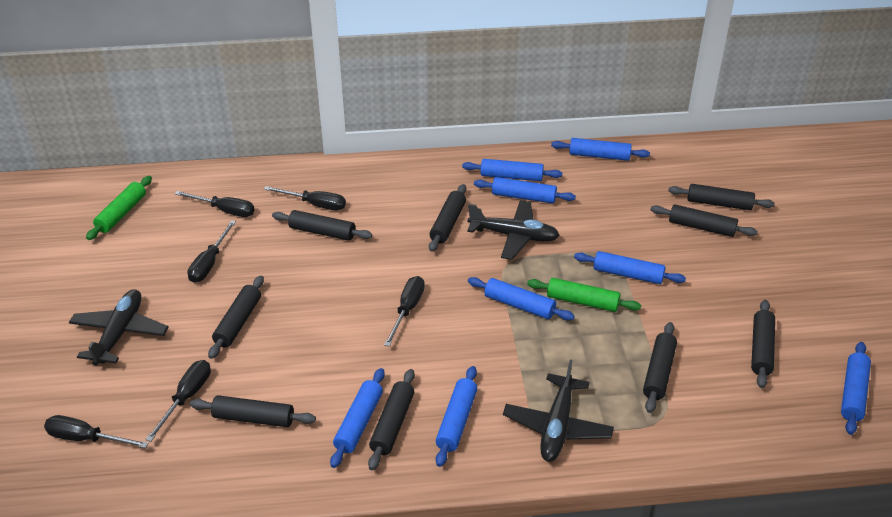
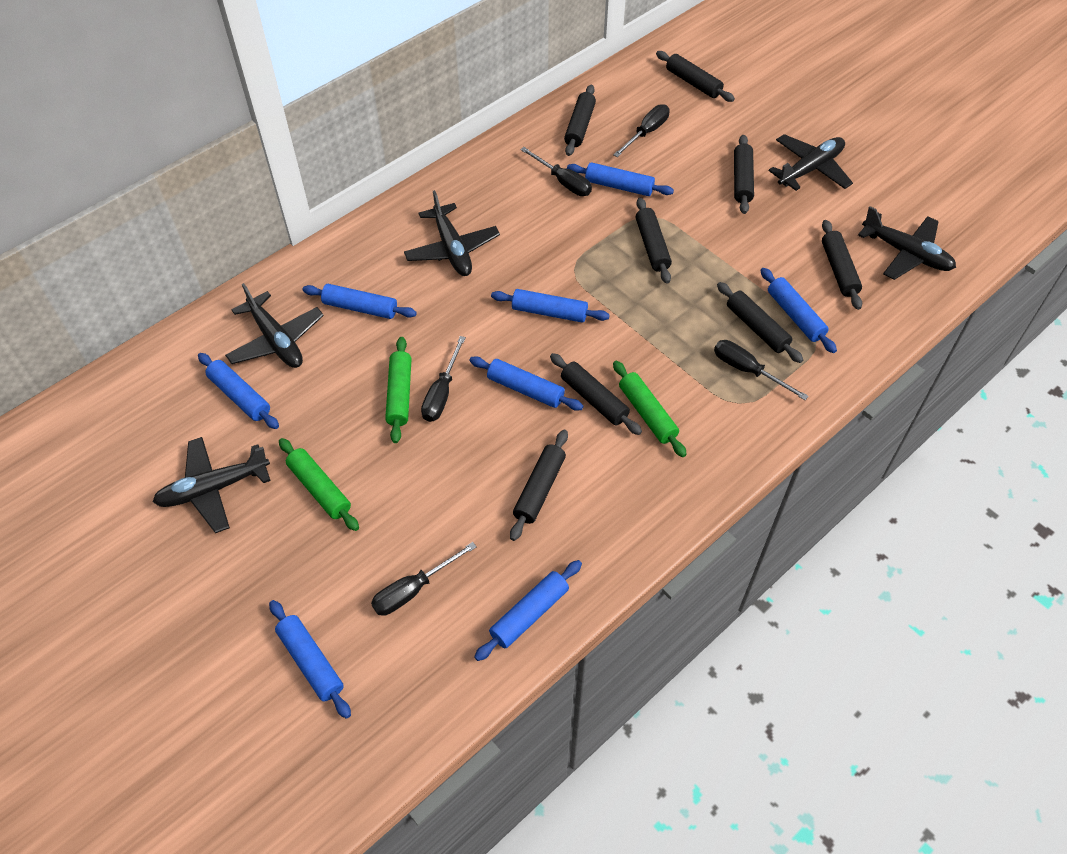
black plane: [69,289,169,366] [467,200,560,260] [503,360,614,462] = 3 -> [153,437,271,533] [225,283,324,368] [404,190,500,276] [769,134,853,191] [858,206,956,280] = 5
black rolling pin: [190,395,316,427] [208,275,264,359] [272,210,372,241] [368,369,415,470] [429,184,466,252] [643,322,677,413] [651,204,758,237] [668,184,775,210] [751,300,775,388] = 9 -> [510,430,568,541] [550,353,642,435] [564,85,596,156] [636,197,672,284] [656,51,735,102] [717,282,803,363] [734,135,754,214] [822,220,862,310] = 8
black screwdriver: [44,415,149,448] [145,360,211,442] [174,191,255,217] [187,220,236,283] [264,186,346,210] [384,276,425,347] = 6 -> [371,542,477,616] [421,336,466,422] [520,147,592,196] [613,104,670,157] [714,340,809,400] = 5
green rolling pin: [86,176,152,240] [527,278,641,312] = 2 -> [279,438,359,531] [385,337,412,443] [613,361,687,457] = 3

